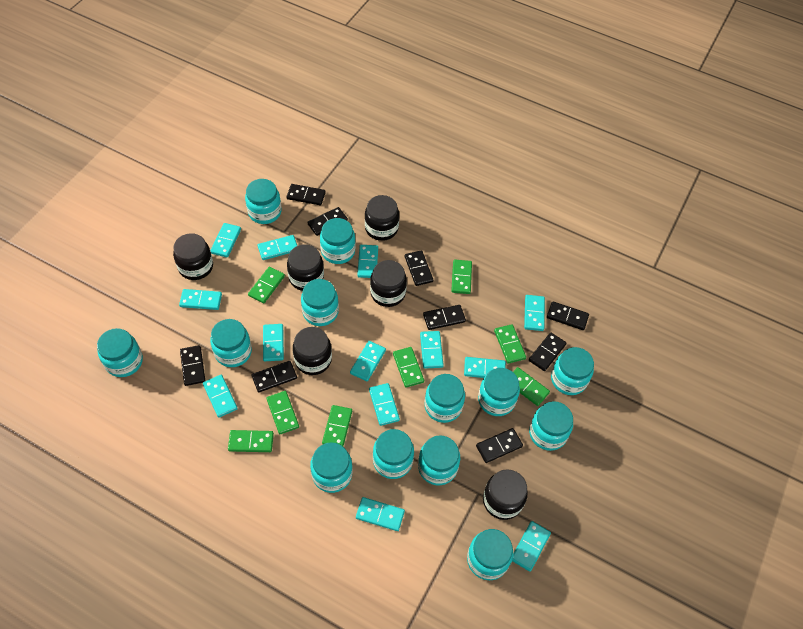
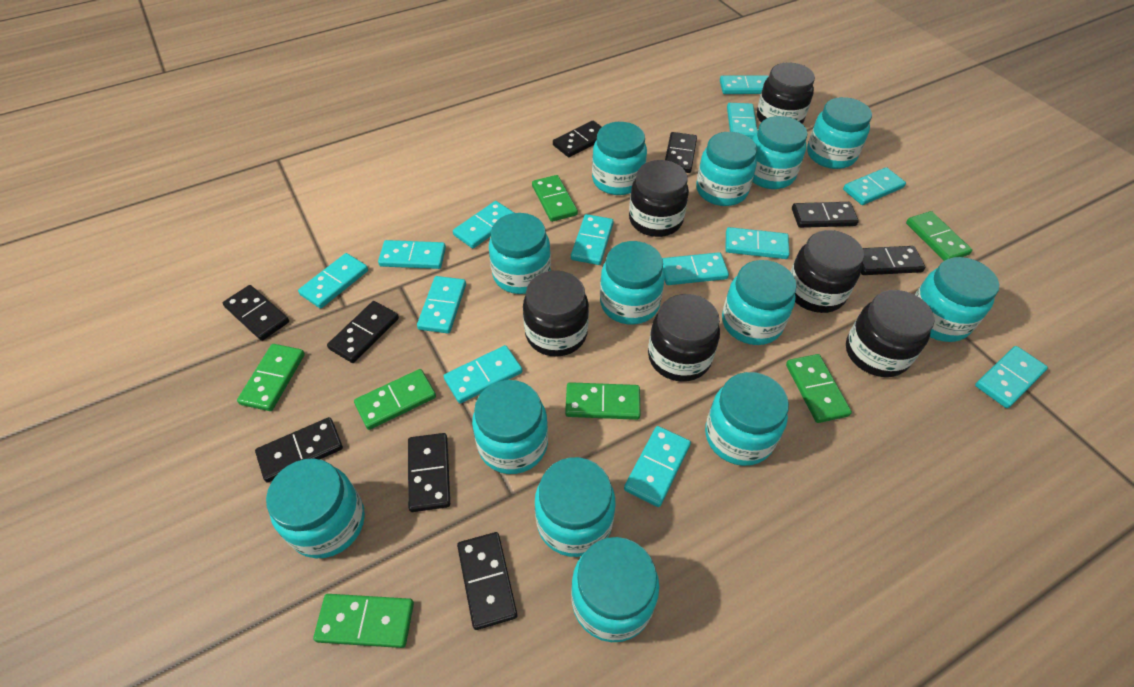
green domino: [228,430,274,452] [248,267,285,304] [266,391,299,434] [322,405,352,446] [393,347,424,388] [451,260,472,294] [494,324,526,364] [513,367,550,406] = 8 -> [237,344,305,411] [313,594,414,648] [354,369,436,430] [532,175,578,222] [565,382,641,420] [786,354,852,423] [906,211,972,261] = 7

